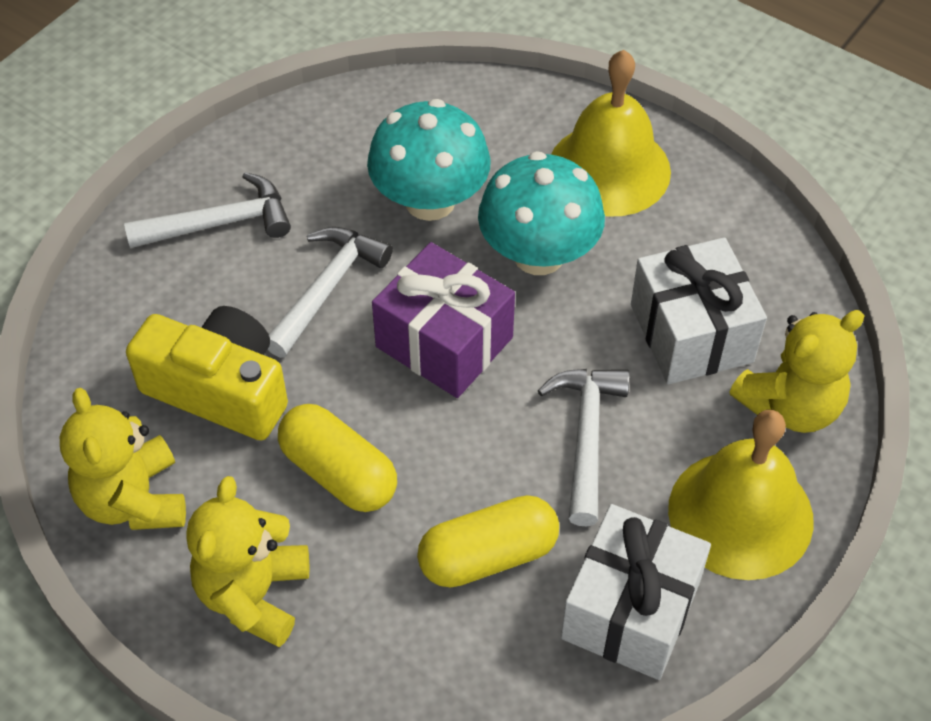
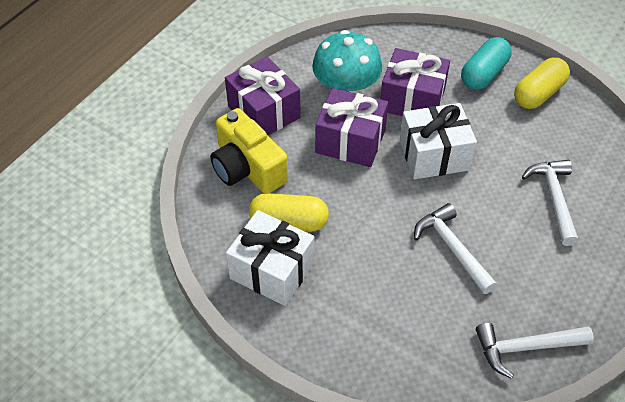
purple gift: [372,242,515,398] = 1 -> [225,56,301,135] [315,88,388,167] [381,48,450,116] = 3
turquoise capsule: none = 0 -> [461,37,512,90] = 1
turquoise mushroom: [367,99,491,221] [478,151,605,275] = 2 -> [312,30,382,94] = 1
yellow bell: [551,50,671,217] [668,410,814,580] = 2 -> none = 0
yellow teddy bear: [60,388,186,530] [186,476,309,647] [729,310,865,433] = 3 -> none = 0

